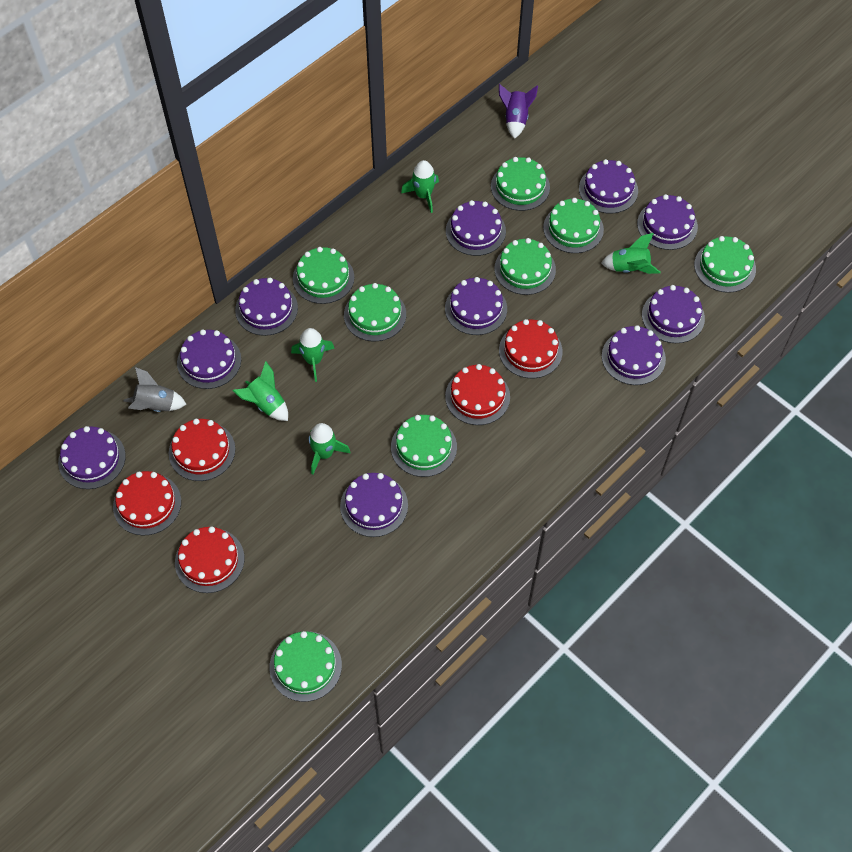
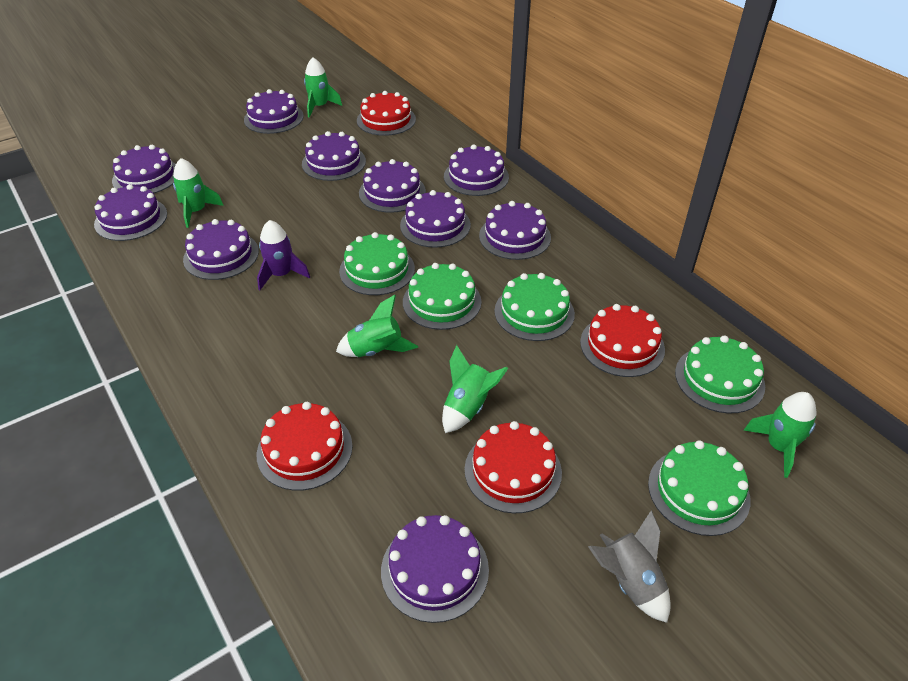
green cake: [269,631,342,702] [293,247,354,304] [344,283,406,341] [391,415,457,477] [491,157,550,211] [494,238,556,295] [543,198,604,253] [694,236,756,293] = 8 -> [339,232,415,295] [403,263,481,330] [494,273,575,341] [648,440,750,536] [675,336,765,413] = 5
red cake: [113,471,181,536] [169,419,235,481] [175,527,245,593] [445,364,510,425] [499,319,563,378] = 5 -> [256,402,353,491] [357,91,416,136] [465,421,562,514] [580,304,665,377] = 4

